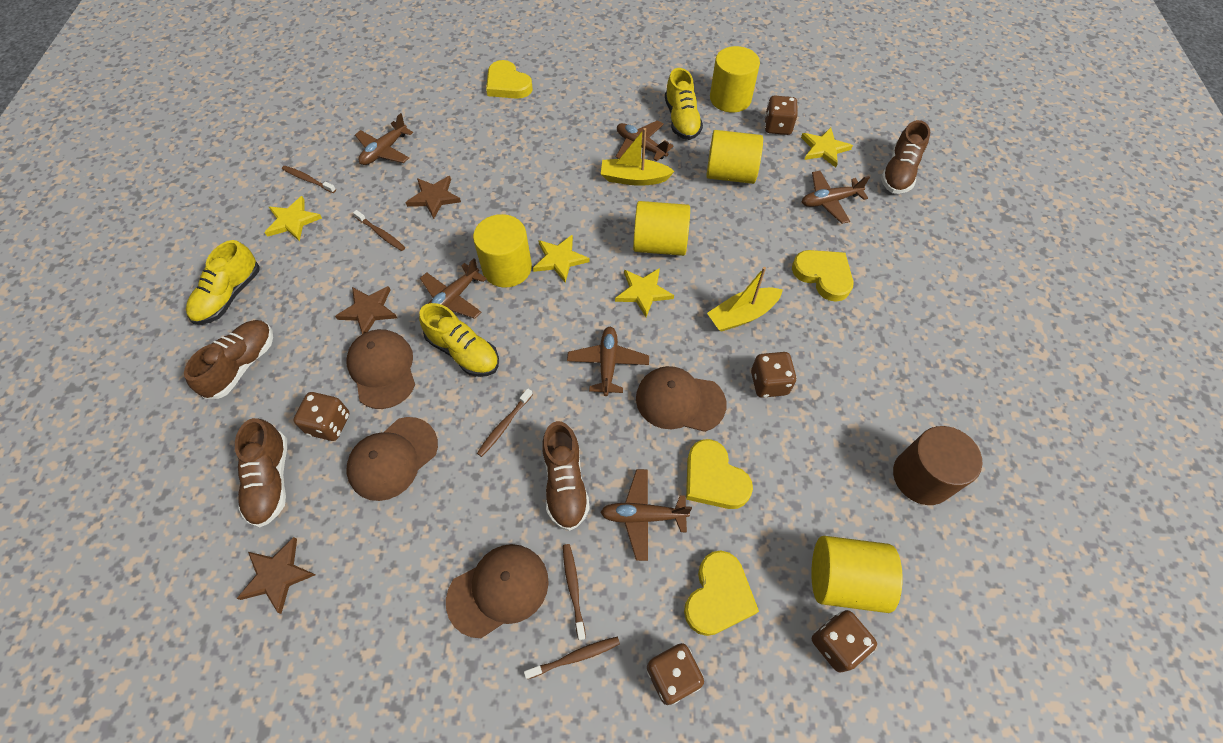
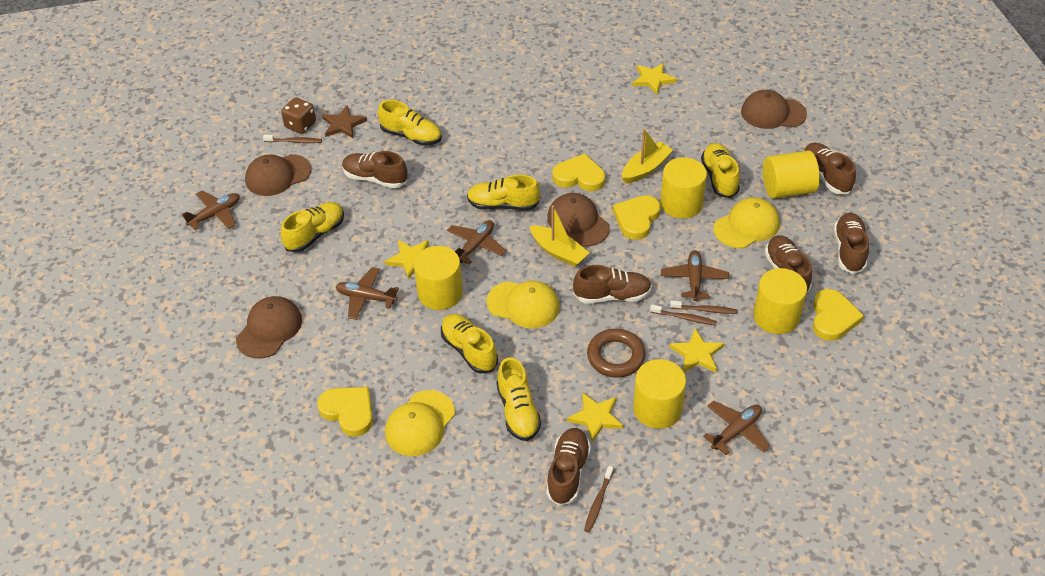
brown cylinder: [893,426,982,505] = 1 -> none = 0
brown dice: [293,392,349,441] [647,643,704,705] [751,352,797,398] [765,96,798,135] [812,610,877,673] = 5 -> [281,98,316,134] = 1
brown plane: [355,113,413,165] [420,258,487,319] [567,327,649,396] [601,469,692,561] [616,120,673,161] [802,170,870,224] = 6 -> [182,191,240,230] [336,267,399,320] [447,220,506,265] [661,250,729,301] [703,401,771,455] = 5
brown ring: none = 0 -> [587,328,645,378] = 1
brown shoe: [184,320,273,399] [235,418,287,528] [542,421,590,531] [881,120,930,194] = 4 -> [342,151,408,188] [546,428,591,506] [573,265,652,304] [765,235,812,293] [804,143,856,194] [834,213,869,274] = 6
brown star: [237,537,315,614] [335,286,397,334] [405,176,461,219] = 3 -> [322,106,367,138] = 1
brown toothbrush: [282,166,336,193] [353,210,405,251] [477,388,533,457] [524,636,620,679] [563,544,586,640] = 5 -> [263,135,322,143] [584,466,614,532] [650,305,717,325] [670,301,738,314] = 4
yellow cap: none = 0 -> [385,390,455,456] [487,281,560,328] [714,197,780,248] = 3
yellow shoe: [186,240,260,325] [419,303,499,377] [665,68,703,140] = 3 -> [281,202,344,253] [378,100,442,146] [441,314,498,374] [467,174,540,211] [496,357,541,441] [701,143,740,198] = 6

